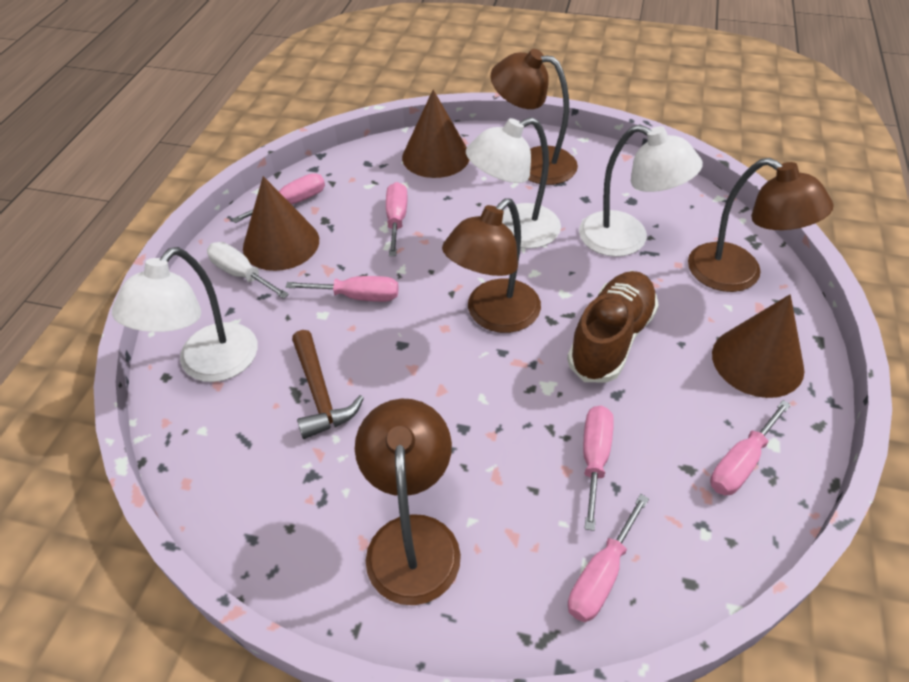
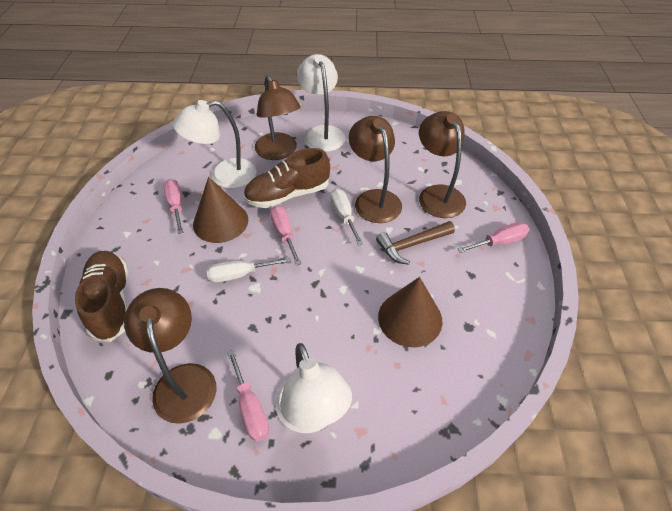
brown cone: [243,176,319,271] [402,90,469,178] [712,294,804,398] = 3 -> [193,177,248,243] [378,277,443,347] = 2
brown shoe: [567,271,659,382] = 1 -> [75,251,128,342] [243,148,330,208] = 2
pink screwdriver: [232,173,325,223] [286,276,399,302] [386,182,408,256] [568,494,649,622] [583,405,614,531] [710,400,791,495] = 6 -> [163,179,183,234] [227,350,269,442] [270,205,301,265] [458,222,530,253] = 4
white screwdriver: [207,242,289,299] = 1 -> [207,257,291,282] [330,188,363,245] = 2

